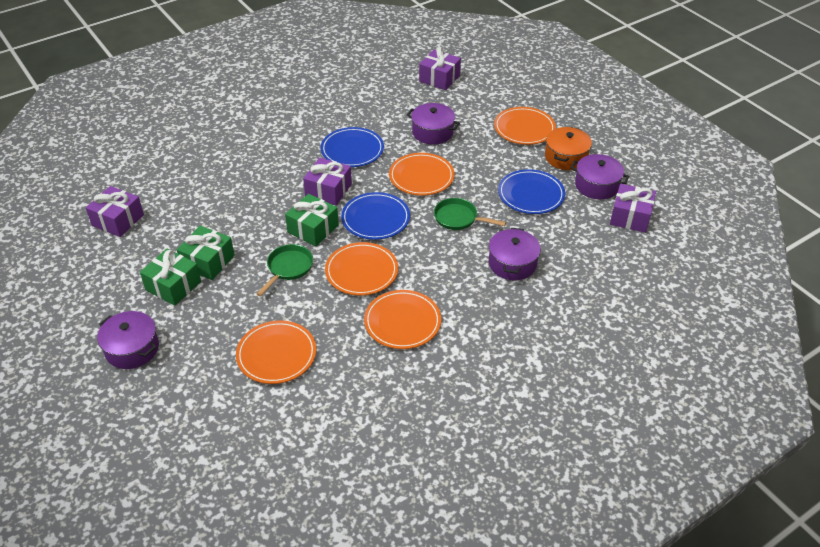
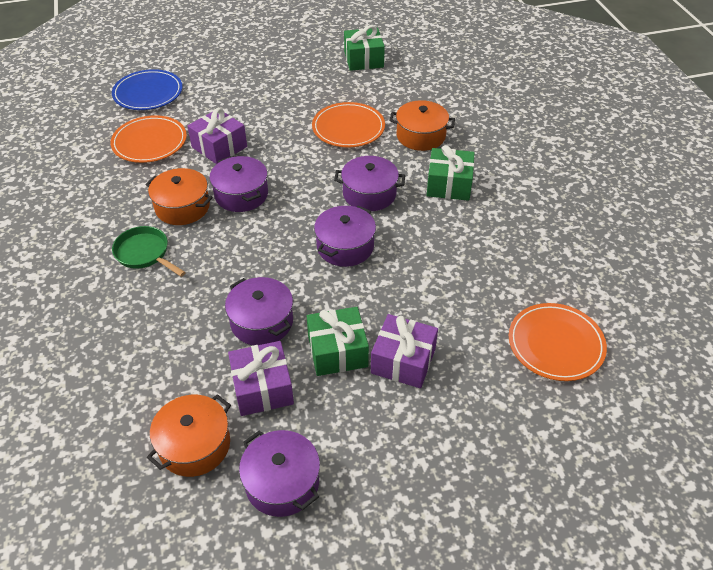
blue plate: [321,127,384,167] [341,192,410,240] [498,169,565,214] = 3 -> [112,69,182,110] = 1
green pan: [257,244,313,296] [434,198,506,230] = 2 -> [112,226,186,277] = 1
orange plate: [236,320,316,384] [325,242,398,296] [364,290,441,349] [389,153,454,196] [494,107,556,145] = 5 -> [110,115,187,163] [312,102,385,147] [509,303,607,381] = 3
orange pot: [545,127,592,170] = 1 -> [145,168,213,225] [147,394,231,477] [389,100,455,151] = 3
purple gift: [86,186,144,237] [303,158,352,205] [419,48,461,90] [610,184,656,233] = 4 -> [187,108,247,164] [228,341,294,416] [371,314,438,388] = 3
purple pot: [97,311,159,369] [407,103,460,145] [489,228,541,280] [571,154,630,200] = 4 -> [209,156,268,212] [225,277,293,345] [239,430,320,517] [314,206,376,267] [334,156,405,211] = 5

